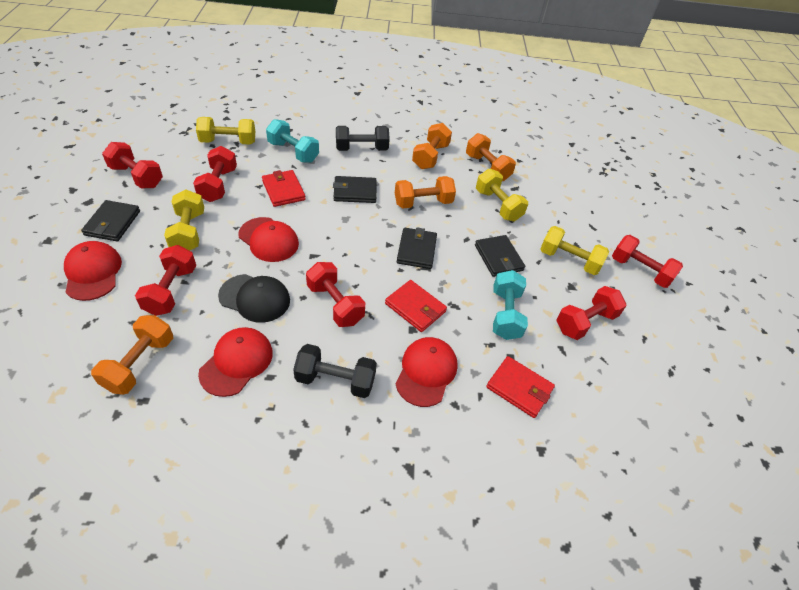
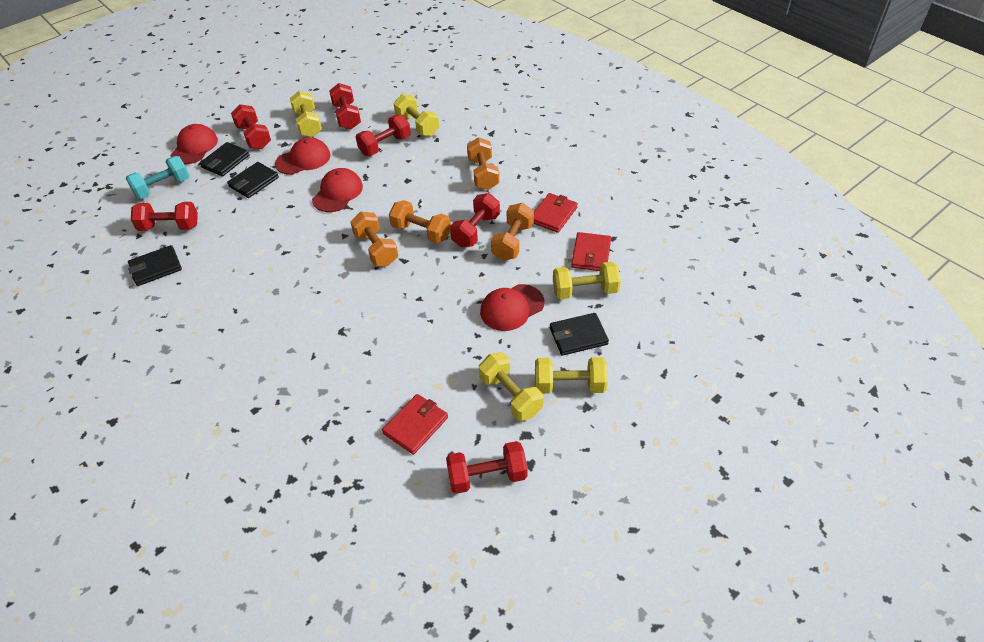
black cap: [218,274,290,323] = 1 -> none = 0
black dumbbell: [293,344,377,398] [336,126,390,151] = 2 -> none = 0
turquoise dumbbell: [266,119,319,163] [493,270,528,340] = 2 -> [126,156,190,199] = 1
yellow dumbbell: [164,190,204,251] [196,117,255,145] [476,169,528,221] [540,226,609,275] = 4 -> [290,91,322,137] [394,94,439,136] [479,352,543,421] [535,357,608,394] [553,262,621,299] = 5

